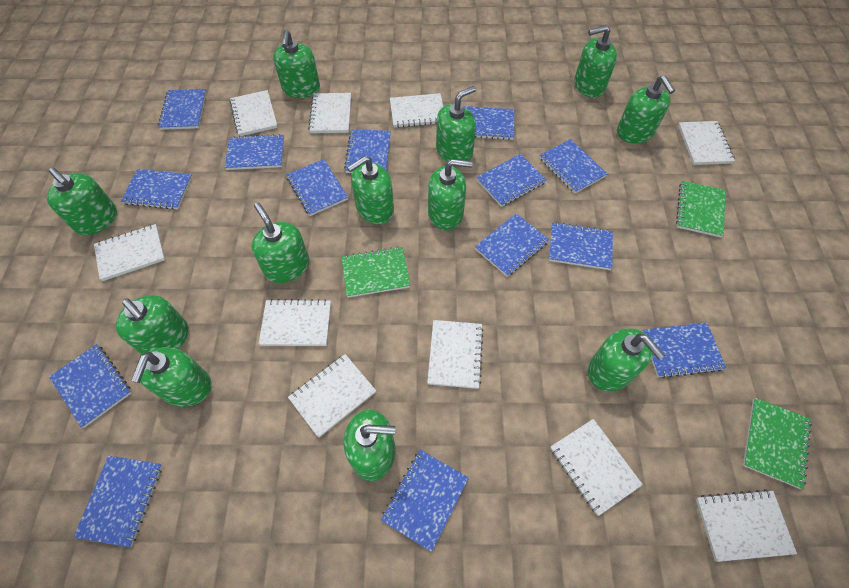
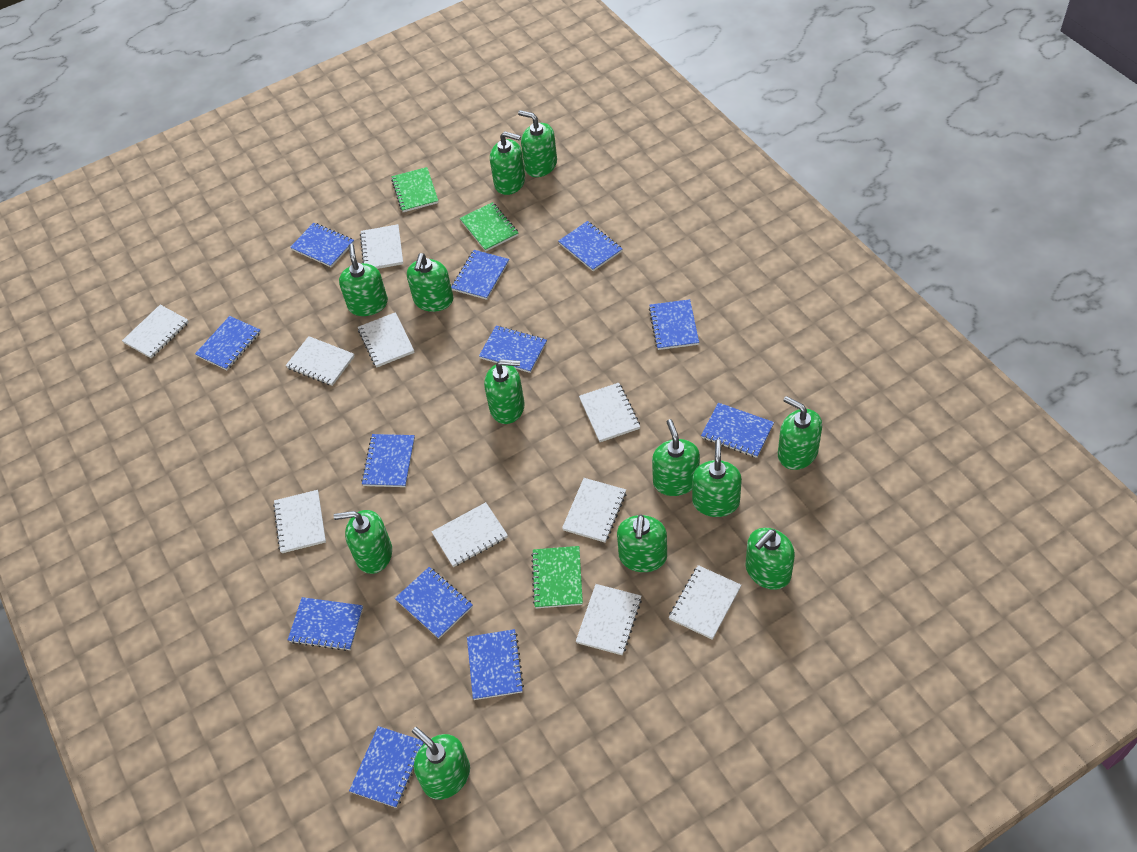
blue notebook: [49,344,131,428] [74,456,162,547] [121,169,192,210] [158,89,206,130] [225,134,284,170] [286,159,348,216] [344,129,391,173] [381,450,469,552] [464,106,514,140] [475,213,549,277] [476,154,547,207] [539,139,607,193] [549,222,613,270] [642,322,726,378] = 14 -> [195,316,261,370] [288,597,363,651] [290,223,354,267] [349,726,424,808] [361,434,415,487] [395,567,473,639] [451,250,509,300] [467,629,524,700] [479,326,547,373] [558,221,622,271] [649,299,699,350] [701,403,774,458] = 12

